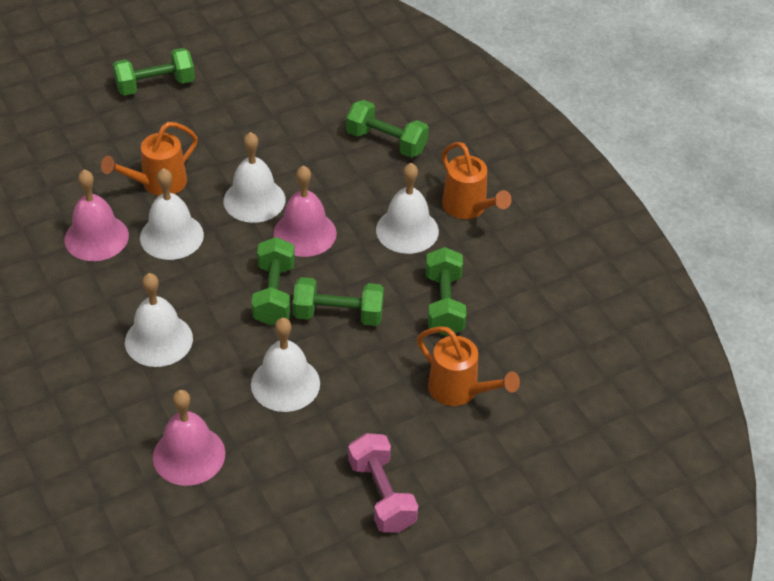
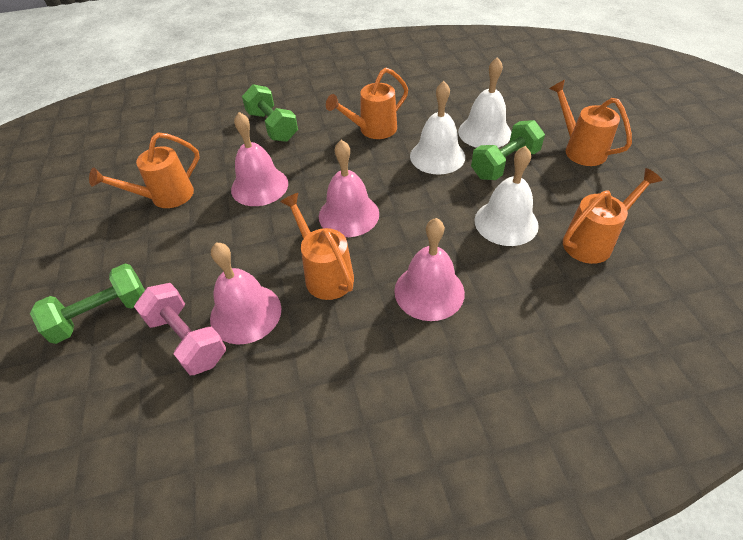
green dumbbell: [113,48,195,96] [252,237,295,325] [293,277,384,326] [346,100,429,158] [426,247,467,336] = 5 -> [30,264,145,344] [242,84,298,142] [471,120,545,180] = 3
orange watering can: [101,122,198,196] [417,326,520,406] [442,142,512,219] = 3 -> [89,133,200,208] [280,193,354,300] [326,67,408,139] [549,80,632,166] [563,168,662,264] = 5
pink bell: [64,169,129,261] [153,390,225,486] [273,165,337,257] = 3 -> [210,243,281,344] [231,112,288,206] [319,140,379,237] [394,218,465,321] = 4
white bell: [125,273,193,367] [140,168,204,260] [223,132,285,223] [251,318,320,412] [376,163,439,254] = 5 -> [410,81,465,175] [458,57,511,148] [475,146,539,246] = 3

